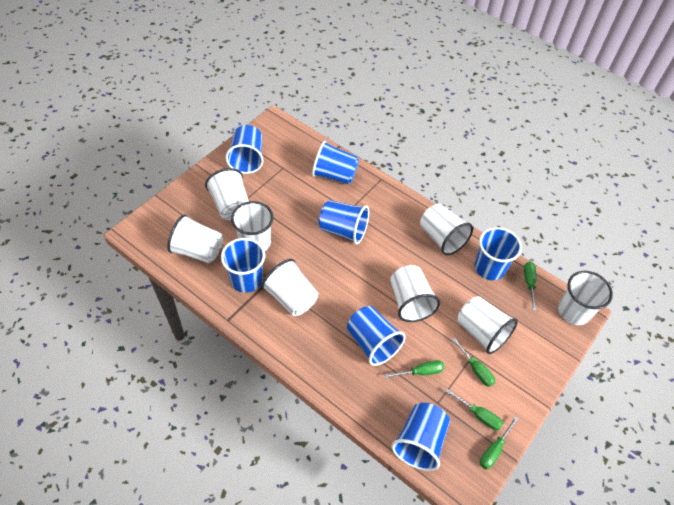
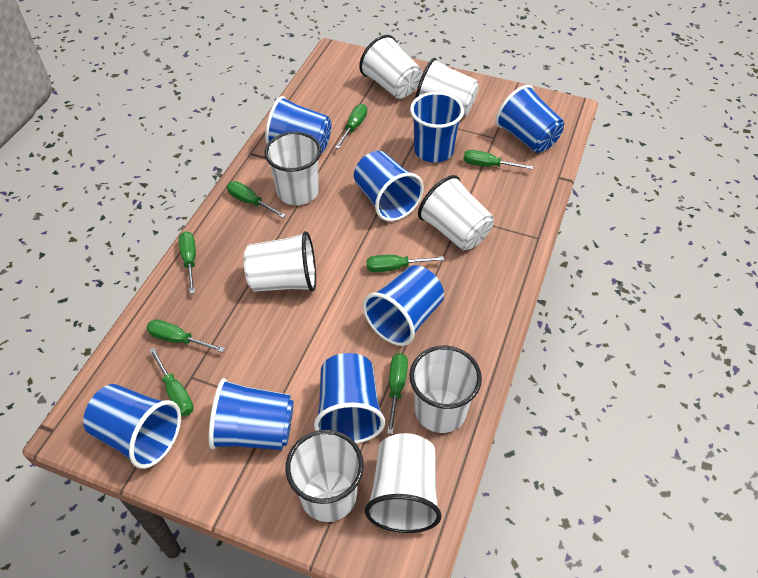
blue cup: [221,238,265,293] [226,125,264,174] [312,141,359,184] [319,200,369,244] [347,306,406,366] [392,403,450,471] [475,227,522,280] = 7 -> [83,384,181,469] [209,378,294,450] [265,96,332,153] [314,353,385,444] [354,151,424,221] [363,265,444,346] [410,92,464,163] [495,85,564,153] = 8
green screwdriver: [385,360,444,378] [446,389,503,430] [452,337,495,387] [480,416,518,469] [524,262,537,311] = 5 -> [147,319,225,352] [149,348,194,416] [179,231,196,294] [227,181,286,218] [335,104,367,149] [367,255,444,272] [387,353,408,434] [463,150,533,170] = 8

